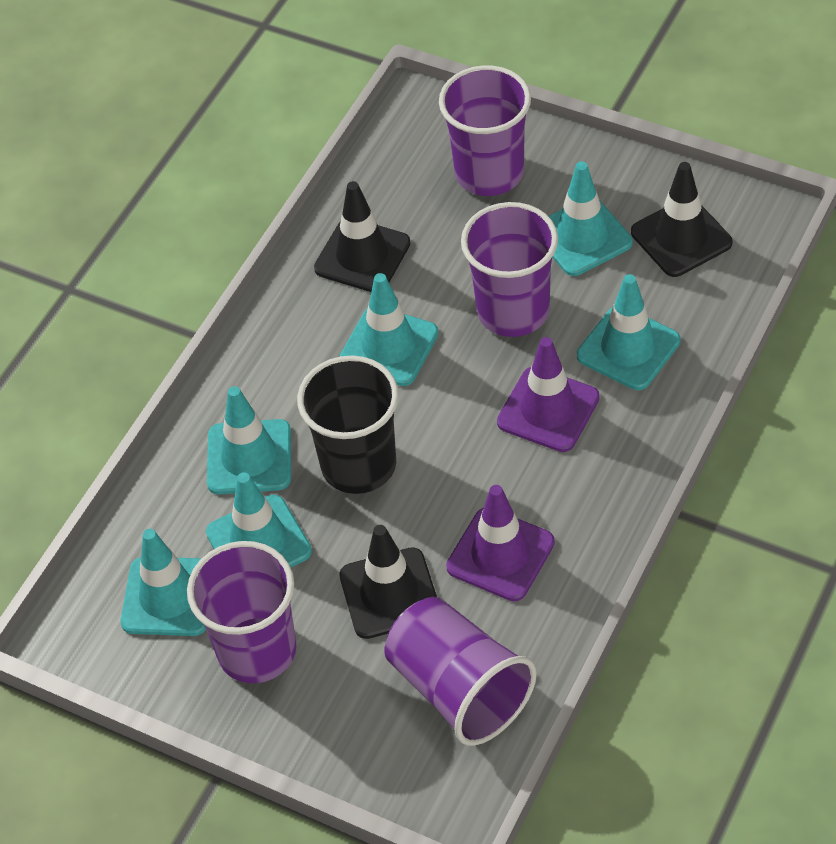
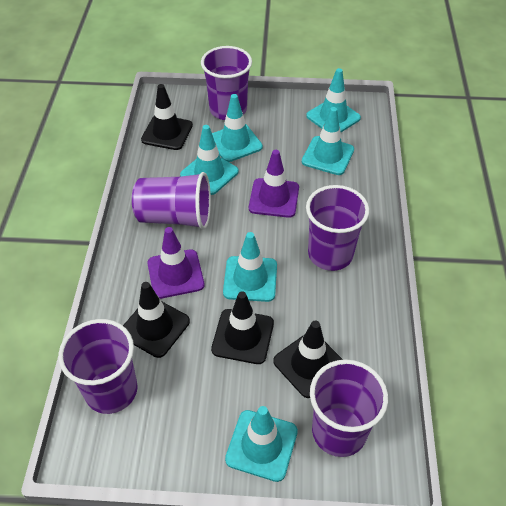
black cup: [297,356,399,494] = 1 -> none = 0
black traffic cone: [314,181,411,292] [339,525,437,639] [631,162,732,277] = 3 -> [123,282,190,358] [141,84,193,150] [211,291,274,364] [273,321,343,398] = 4
purple cup: [187,541,297,683] [384,597,537,746] [439,65,531,196] [461,202,558,337] = 4 -> [58,319,138,414] [132,172,211,230] [201,46,252,120] [306,185,369,271] [310,359,388,457] = 5

